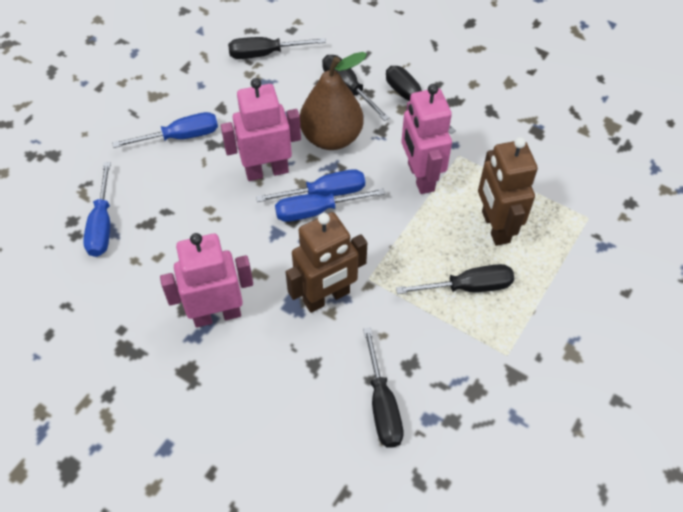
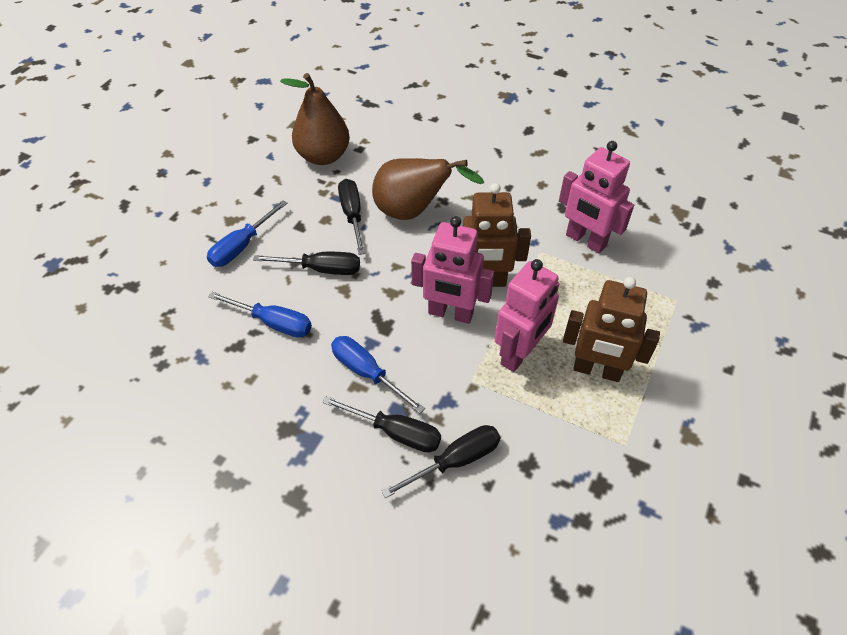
black screwdriver: [228,37,326,59] [322,55,390,121] [363,327,404,448] [386,66,456,134] [396,264,514,294] = 5 -> [253,252,360,275] [322,396,441,452] [338,179,365,255] [381,425,500,498] = 4
blue screwdriver: [83,162,111,257] [112,112,218,148] [256,169,365,202] [275,188,385,222] = 4 -> [207,200,287,267] [208,292,312,337] [331,336,425,414] = 3
brown pear: [300,52,367,150] = 1 -> [280,73,350,165] [372,158,484,220] = 2

